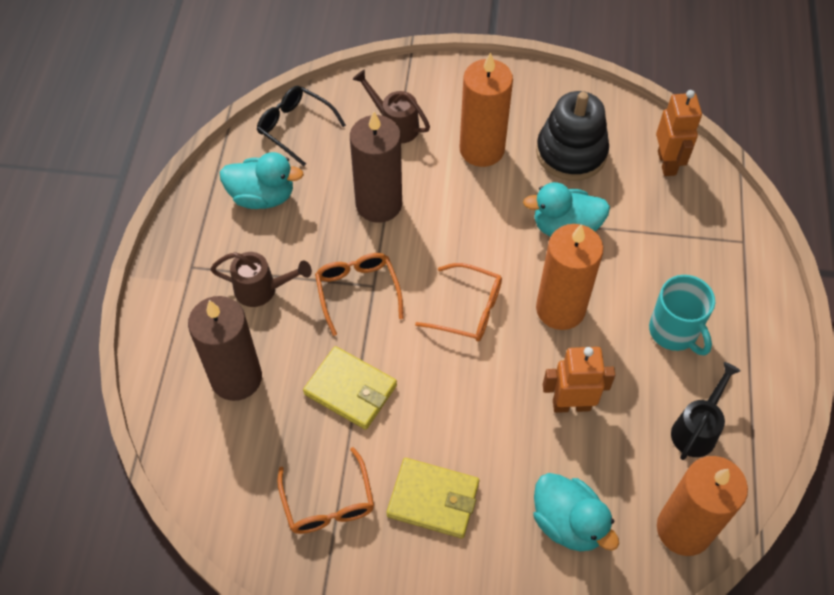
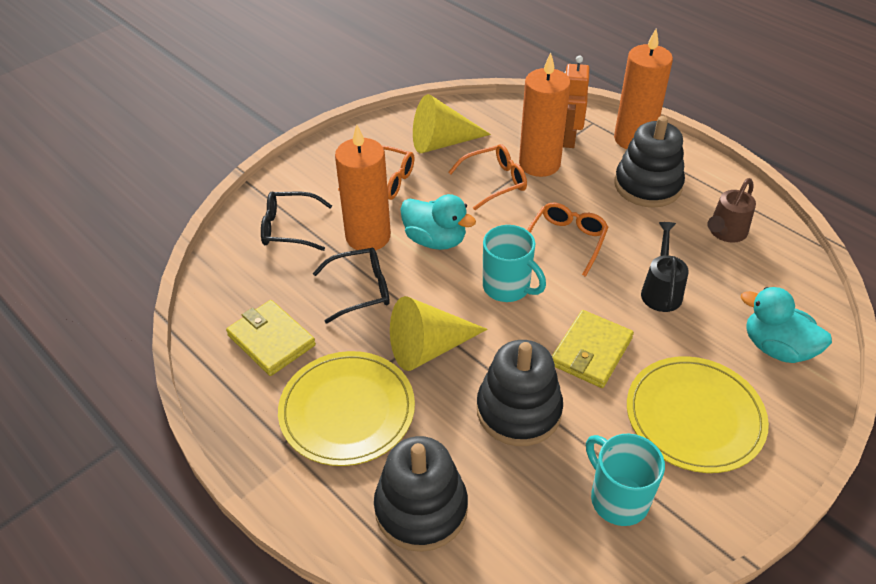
black glasses: [257,86,346,166] = 1 -> [261,192,332,251] [313,248,390,324] = 2
black stacking toy: [536,91,609,181] = 1 -> [374,436,468,552] [477,340,563,446] [615,116,685,208] = 3
brown candle: [188,296,262,401] [350,111,402,223] = 2 -> none = 0
brown watering can: [210,252,312,307] [352,69,430,144] = 2 -> [707,178,756,243] = 1
orange robot: [543,347,615,413] [656,90,702,176] = 2 -> [563,55,590,148] = 1
turquoise duck: [220,152,304,209] [523,182,610,237] [533,473,619,551] = 3 -> [400,194,476,250] [741,287,832,363] = 2
turquoise mug: [649,275,715,356] = 1 -> [483,225,546,302] [586,434,665,526] = 2
yellow cone: none = 0 -> [390,296,488,371] [413,94,491,153] = 2
yellow plate: none = 0 -> [278,351,415,466] [627,356,769,473] = 2

